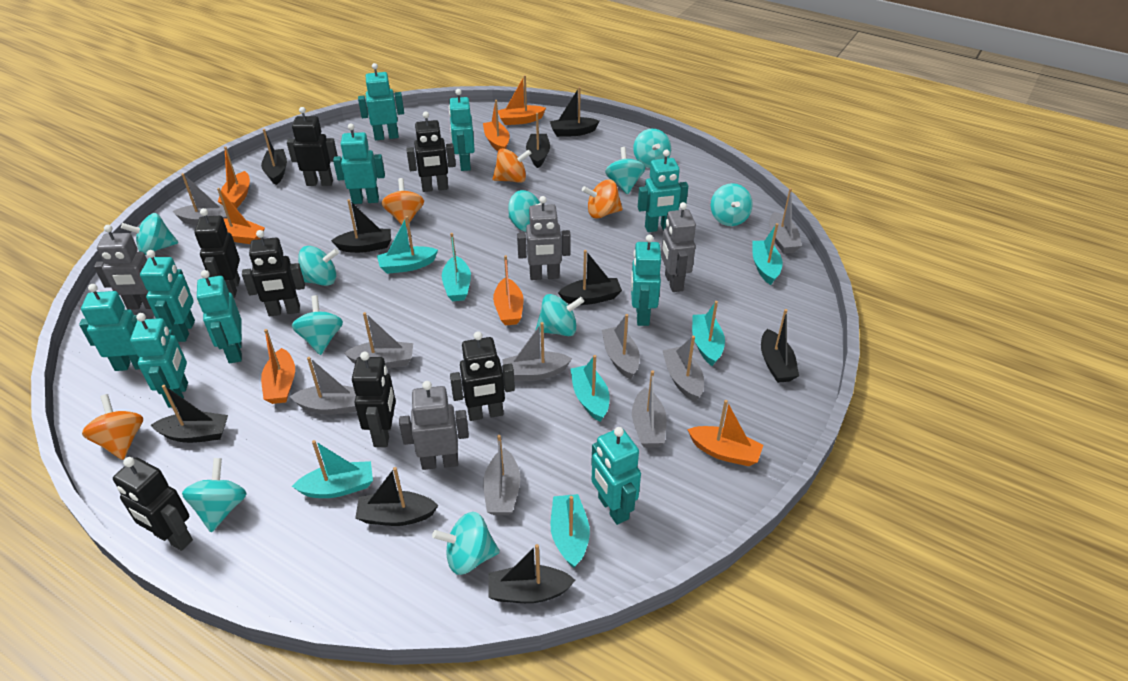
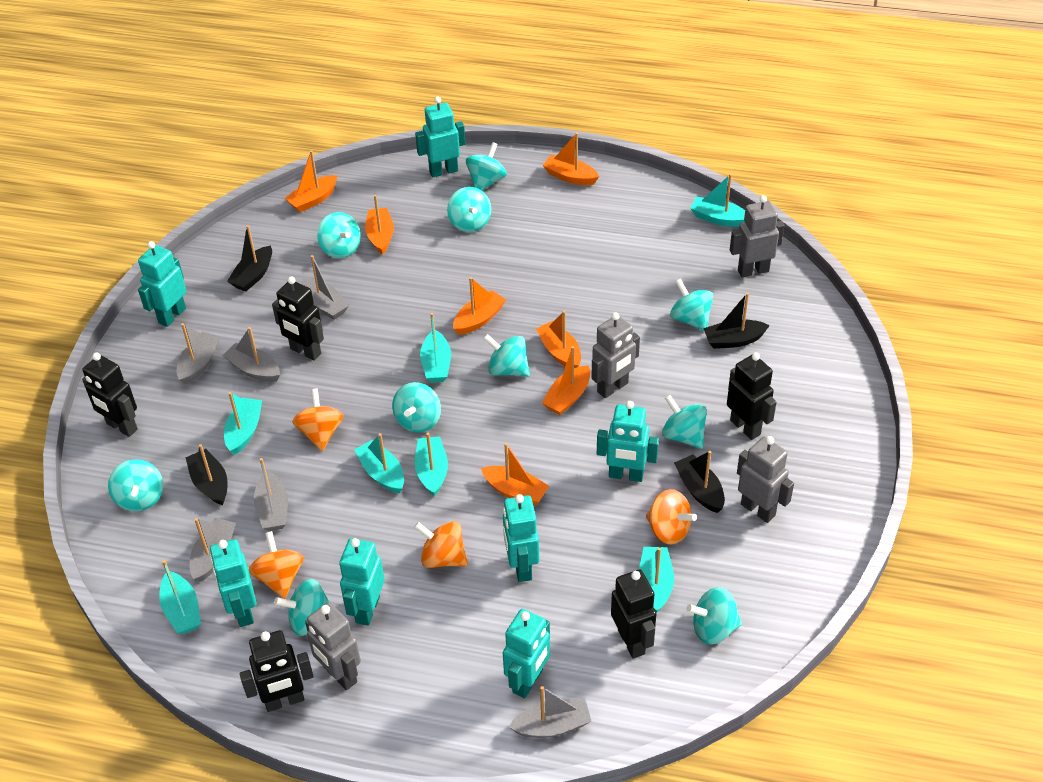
black boat: [151,385,228,443] [261,129,287,185] [331,199,391,253] [355,467,438,526] [489,544,575,603] [526,113,550,168] [550,87,599,137] [558,250,622,305] [761,309,799,383] = 9 -> [185,444,227,505] [227,225,272,292] [674,451,725,513] [703,293,770,349] = 4
black robot: [113,457,193,551] [194,208,240,298] [242,230,305,316] [287,107,338,186] [352,352,396,447] [406,112,456,192] [450,331,515,421] = 7 -> [82,353,138,437] [240,630,314,712] [272,276,324,360] [611,570,656,659] [727,353,777,440] = 5
grey boat: [172,173,227,225] [290,357,356,415] [344,312,413,368] [483,435,520,515] [502,322,572,381] [602,314,640,379] [632,370,667,448] [663,336,704,402] [769,188,802,254] = 9 -> [176,323,220,385] [190,518,236,582] [223,327,280,382] [254,458,288,531] [301,255,349,320] [509,686,591,738] = 6
turquoise robot: [79,284,140,371] [130,313,188,408] [140,250,195,342] [197,270,242,364] [333,123,385,204] [358,63,404,140] [449,89,475,171] [591,427,641,525] [631,235,661,326] [638,150,688,232] = 10 -> [138,241,186,327] [210,539,257,627] [339,538,385,626] [415,97,465,177] [503,494,539,582] [503,609,550,698] [597,401,659,482] = 7

